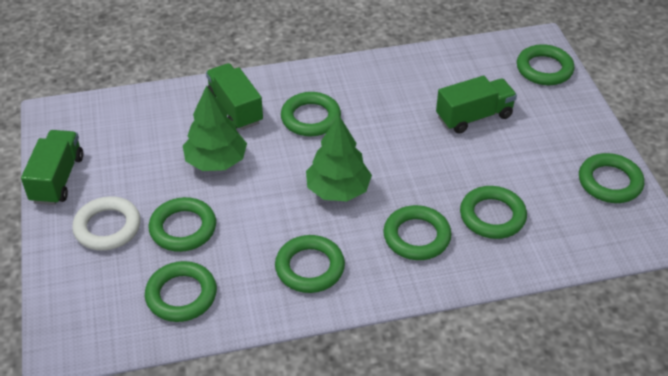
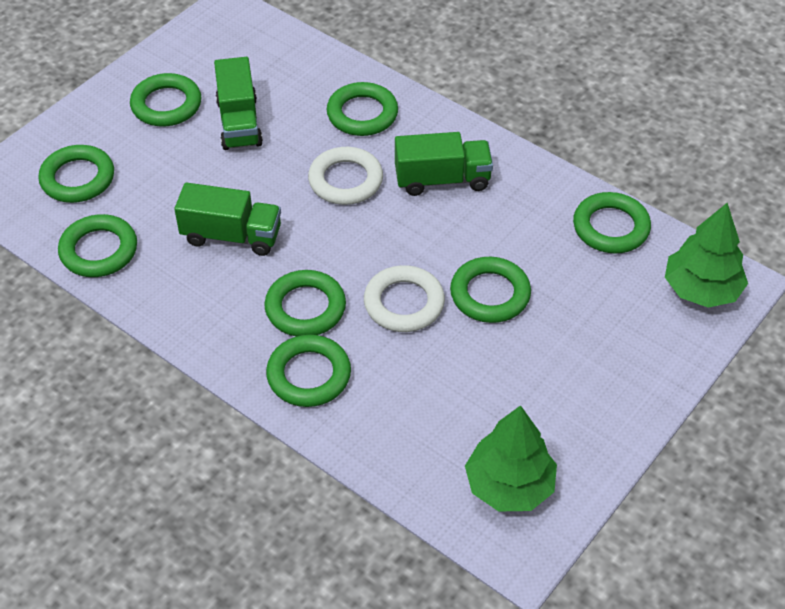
white ring: [72,196,141,251] = 1 -> [308,147,383,205] [364,265,445,332] = 2

